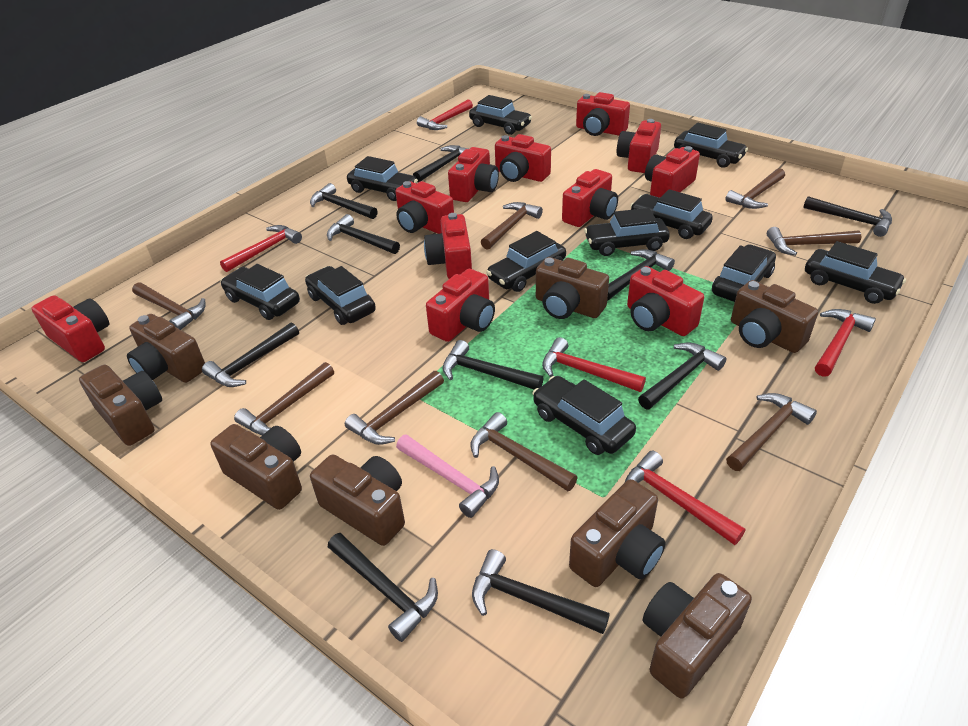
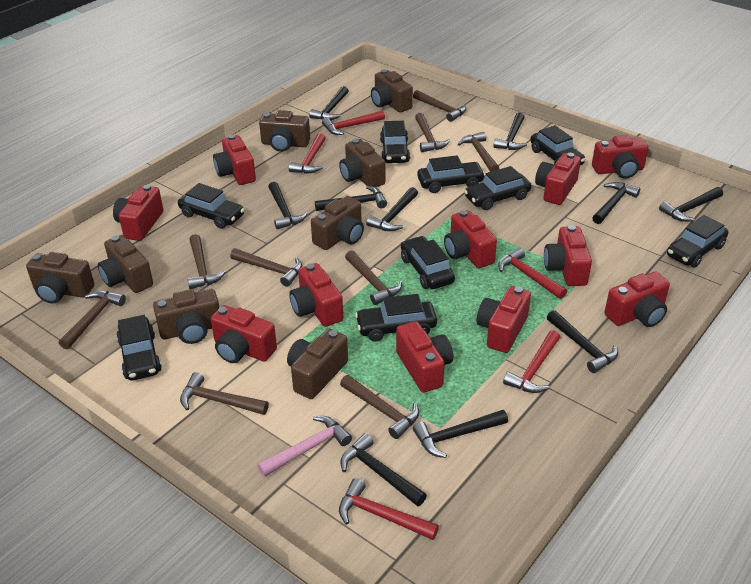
black car: [221,264,300,320] [305,266,376,325] [347,156,418,201] [469,95,532,135] [486,231,566,292] [533,376,636,455] [584,208,670,256] [630,189,713,239] [674,123,748,168] [712,245,776,302] [805,241,906,304] = 11 -> [116,315,162,380] [178,183,245,229] [355,294,437,342] [380,121,410,163] [401,236,455,289] [417,155,485,193] [464,166,532,210] [530,125,585,165] [667,215,728,268] = 9
brown hammer: [132,282,206,330] [234,362,334,435] [345,371,444,445] [470,412,578,491] [481,202,543,250] [725,168,785,209] [726,393,817,471] [767,227,862,256] = 8 -> [59,290,126,349] [180,372,269,415] [187,234,225,289] [230,248,302,287] [340,375,419,439] [345,250,402,305] [413,90,466,122] [415,113,450,152] [457,132,499,172] = 9

